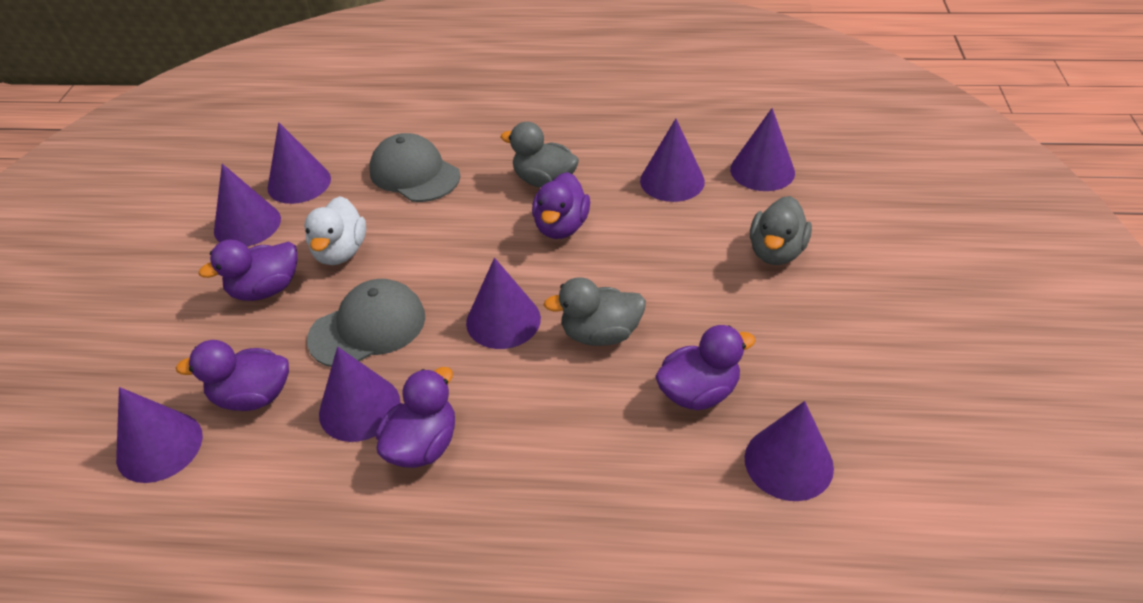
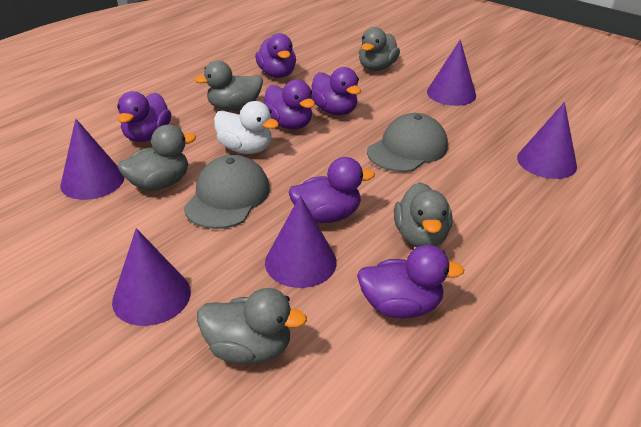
grey duck: [501,122,579,188] [544,277,646,346] [750,196,812,265] = 3 -> [118,125,196,191] [194,61,263,111] [197,288,307,364] [359,27,400,71] [394,182,452,247] = 5
purple cone: [116,387,203,483] [214,164,281,246] [267,122,331,204] [319,347,401,442] [466,258,541,349] [640,118,705,202] [730,108,795,191] [745,401,834,501] = 8 -> [60,119,124,200] [112,228,191,326] [265,195,337,288] [427,39,476,106] [517,102,577,179] = 5
purple duck: [176,340,289,411] [199,240,297,301] [376,367,455,468] [532,172,590,239] [655,325,756,410] = 5 -> [117,91,171,142] [255,33,296,78] [264,80,315,129] [289,157,375,223] [311,67,361,115] [357,245,464,318] = 6

